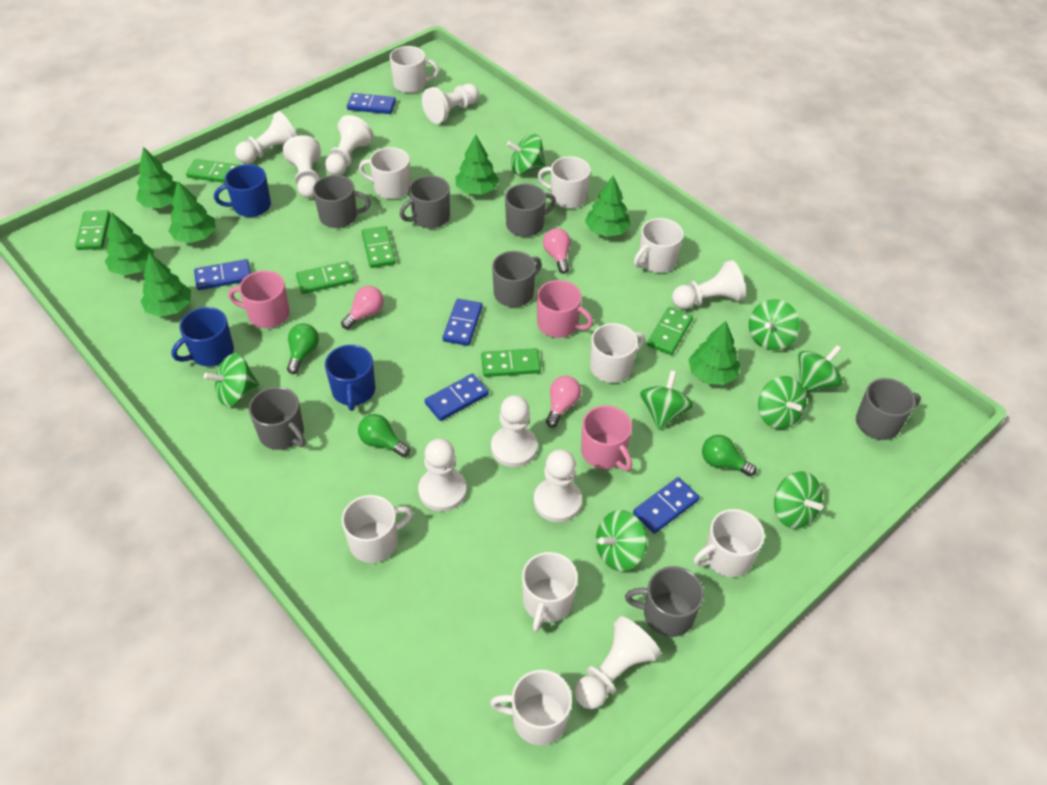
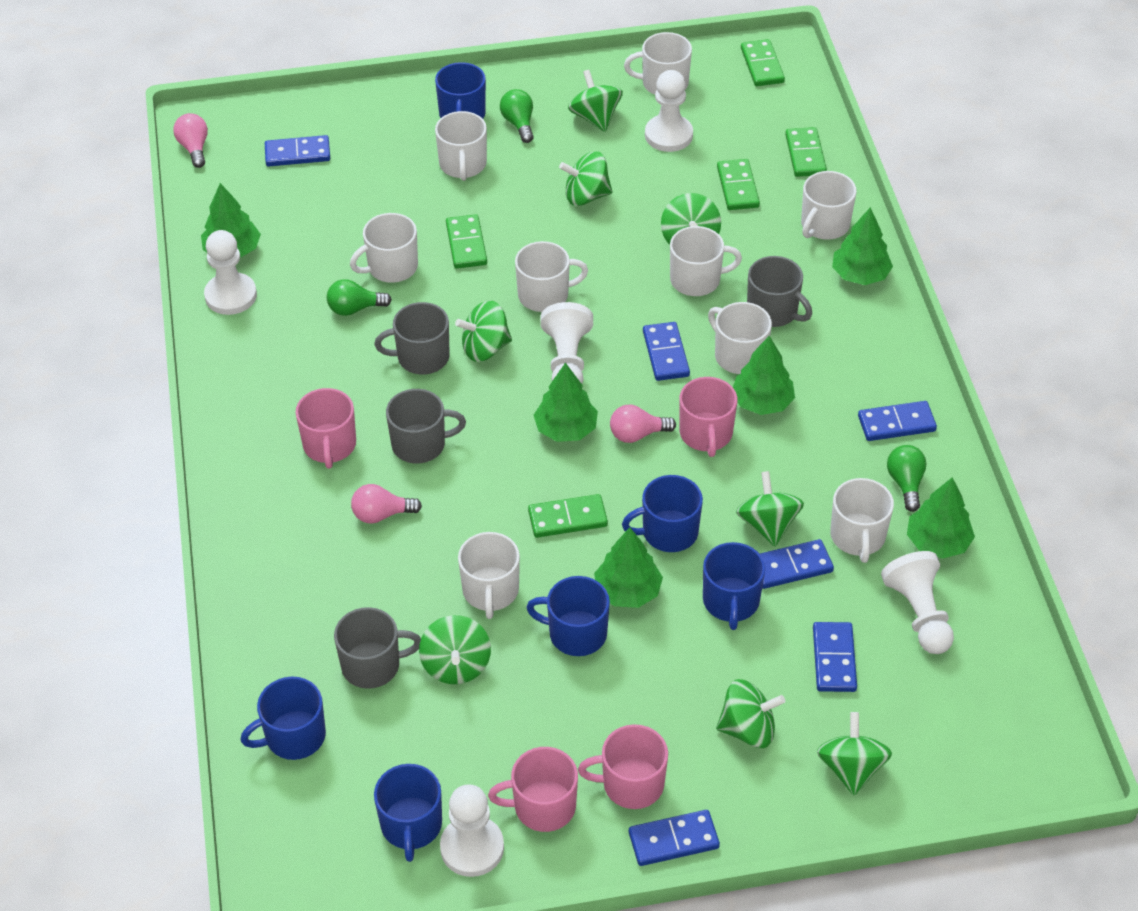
blue domino: [194,259,251,290] [347,93,396,114] [425,374,489,421] [443,299,483,346] [633,477,700,534] = 5 -> [265,135,330,167] [629,810,720,866] [643,322,690,381] [760,539,834,589] [813,622,857,692] [858,401,937,441] = 6
blue mug: [171,307,234,367] [214,164,271,217] [325,345,375,411] = 3 -> [241,677,326,760] [374,764,442,862] [435,62,486,119] [526,576,610,656] [622,475,703,552] [703,542,765,630] = 6
green domino: [75,210,111,250] [186,159,240,183] [296,261,354,294] [362,226,396,268] [481,348,541,377] [647,307,693,355] = 6 -> [446,214,487,269] [528,494,608,538] [717,159,760,210] [741,39,785,86] [785,127,827,177] = 5
green tree: [105,212,154,276] [136,147,177,208] [141,253,191,317] [168,181,216,243] [455,134,499,195] [585,176,631,237] [688,321,740,385] = 7 -> [201,183,261,258] [534,363,598,442] [594,527,663,608] [733,336,795,415] [832,207,893,285] [907,477,975,559] = 6
grey mug: [249,387,306,450] [313,175,371,228] [399,175,450,228] [492,251,542,307] [505,184,556,237] [625,566,704,637] [856,378,921,440] = 7 -> [334,607,421,689] [374,302,449,375] [386,389,466,464] [747,256,812,327] = 4
pink mug: [228,271,290,328] [537,280,593,338] [581,405,632,471] = 3 -> [295,388,356,469] [488,747,578,832] [578,724,668,809] [680,377,737,457] = 4
white pawn: [235,111,297,164] [283,135,321,198] [325,115,373,175] [418,439,467,511] [422,84,479,124] [491,395,537,467] [534,449,582,522] [574,616,661,709] [672,260,746,309] = 9 -> [204,230,257,315] [440,784,504,877] [540,302,593,384] [645,70,693,152] [881,551,954,654] = 5

